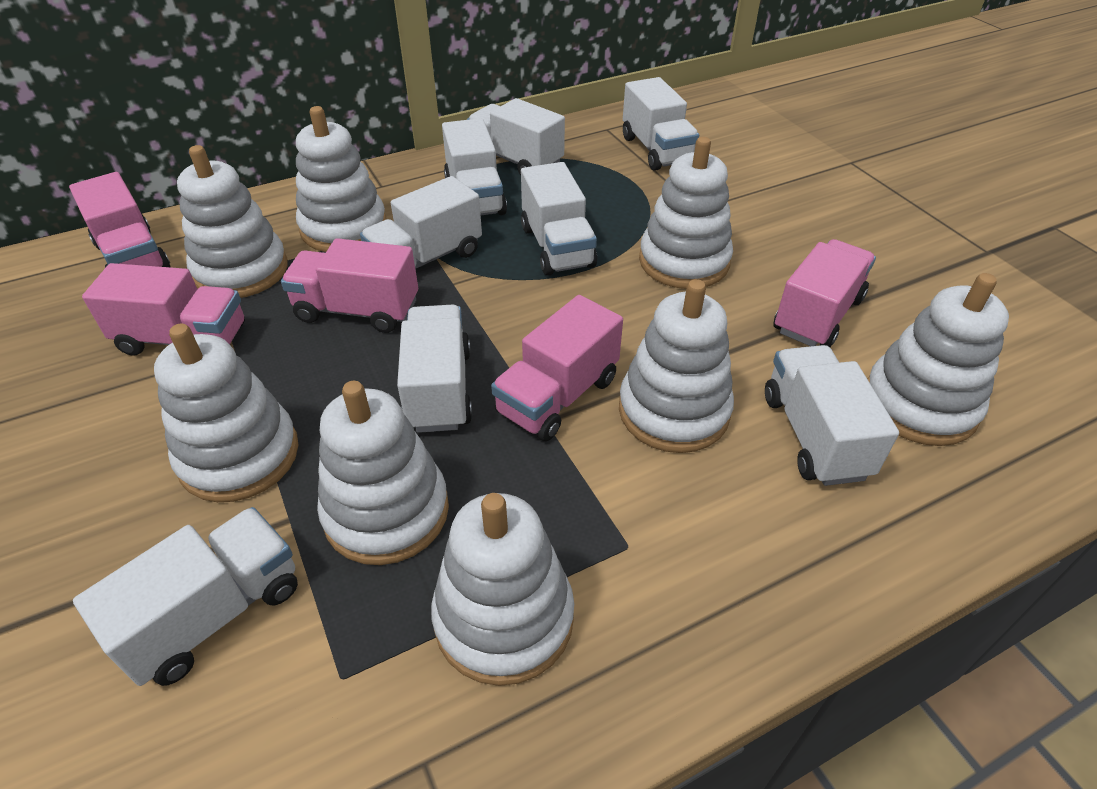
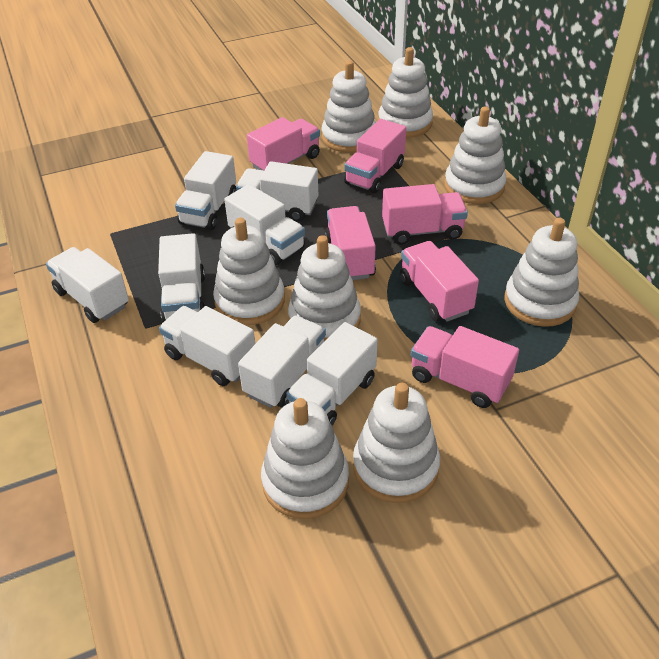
pink truck: [69,172,171,268] [82,263,245,356] [281,238,418,333] [491,295,623,441] [773,239,876,347] = 5 -> [247,117,320,170] [325,206,376,280] [344,119,406,193] [382,184,468,245] [400,241,479,322] [411,326,519,408] = 6

